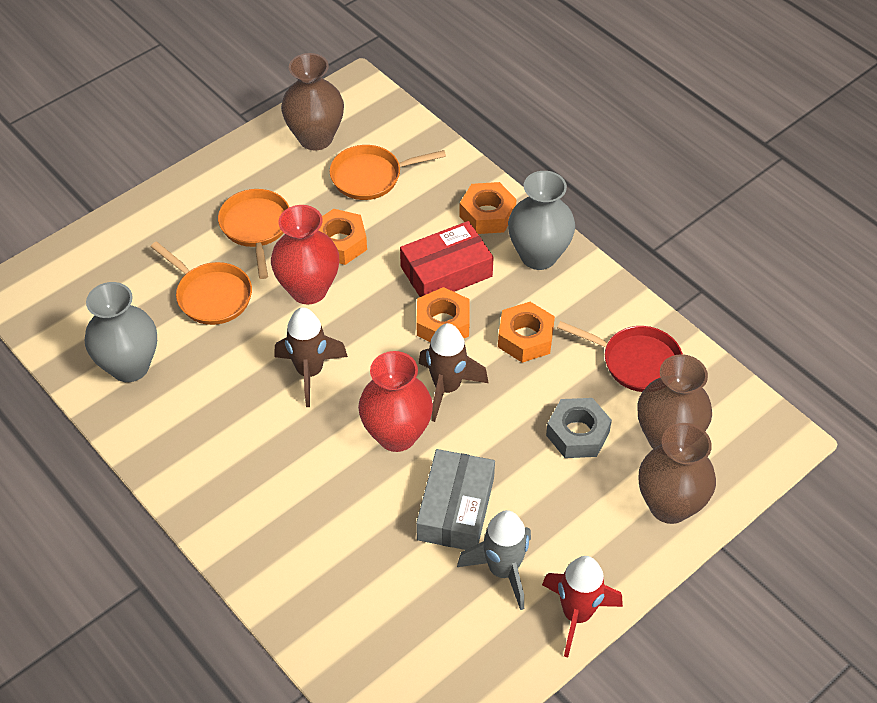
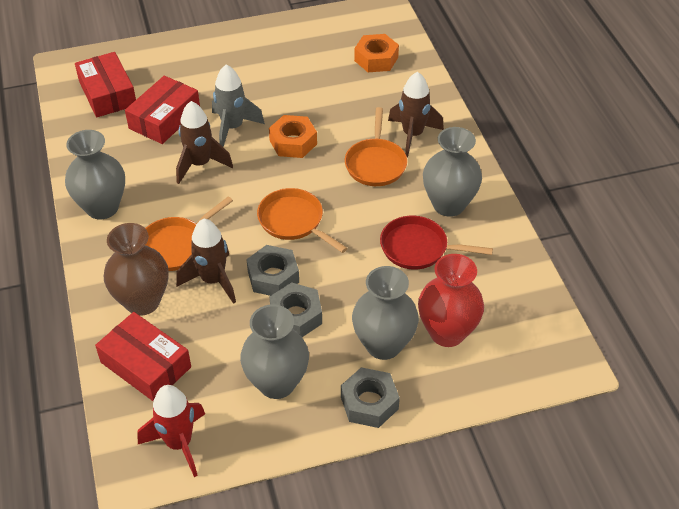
brown rocket: [274,307,348,407] [419,323,489,422] = 2 -> [176,101,233,184] [176,219,236,304] [388,72,444,157] = 3
brown vase: [281,53,344,151] [637,354,712,449] [639,423,716,524] = 3 -> [104,223,169,316] = 1
grey box: [416,449,495,550] = 1 -> none = 0
grey nut: [546,398,612,458] = 1 -> [246,245,299,296] [269,282,322,337] [341,367,400,428] = 3
grey vase: [85,282,157,382] [508,171,575,270] = 2 -> [65,130,125,219] [240,305,309,399] [352,266,419,360] [423,127,482,217] = 4
orange nut: [319,209,367,265] [416,287,470,342] [459,182,517,234] [498,302,555,363] = 4 -> [269,115,317,158] [354,34,399,72] = 2
red box: [400,221,494,297] = 1 -> [75,52,136,117] [95,312,191,401] [125,76,200,144] = 3
red vase: [271,205,339,304] [358,351,433,452] = 2 -> [418,254,484,347] = 1

